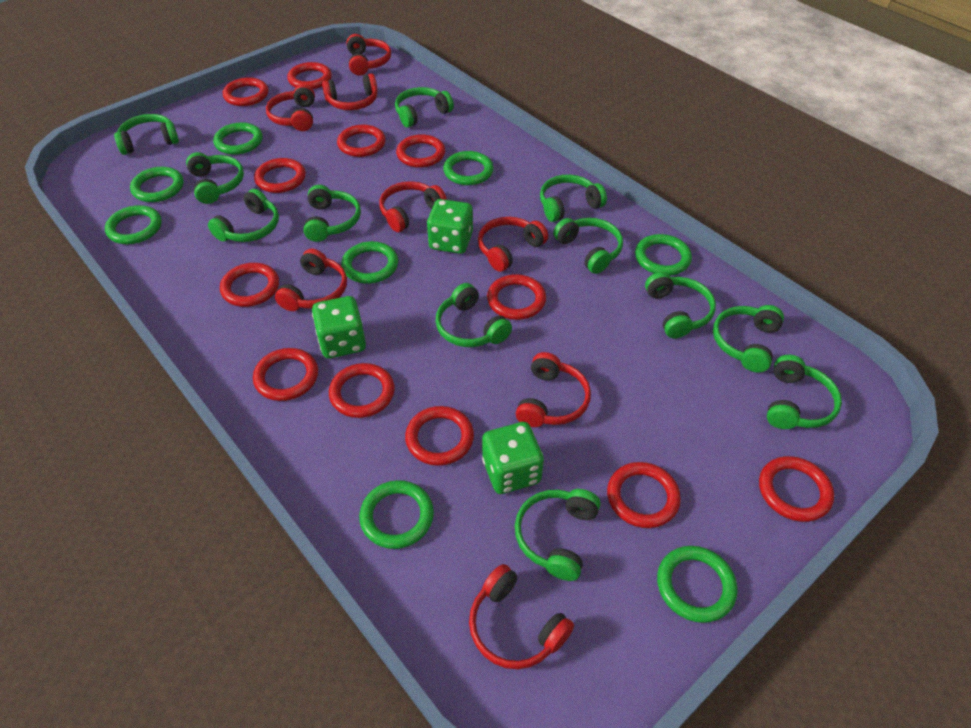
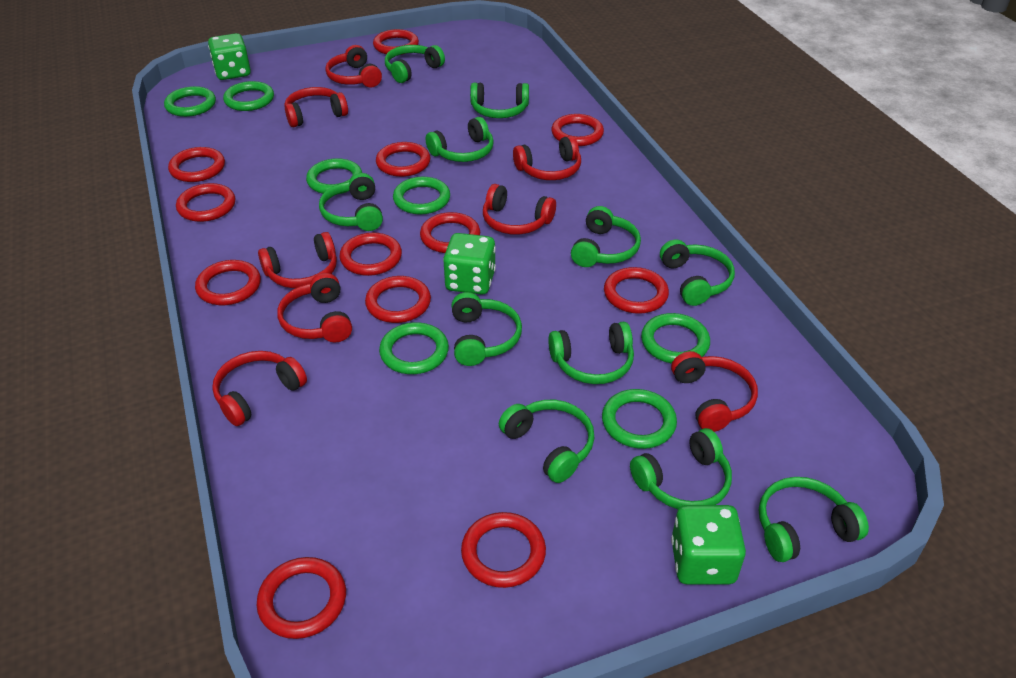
green headphones: [114,114,179,155] [186,152,244,204] [208,189,279,242] [303,185,361,242] [395,87,454,128] [435,283,512,347] [515,489,600,581] [540,175,607,222] [553,218,623,274] [645,272,716,339] [713,305,784,373] [767,355,842,429] = 12 -> [319,173,383,231] [385,45,445,83] [426,117,494,162] [452,292,522,366] [470,83,529,118] [499,400,595,483] [548,322,634,384] [571,206,641,267] [630,428,732,509] [660,239,735,306] [759,477,869,562] = 11
green ring: [105,205,162,244] [130,167,184,202] [213,122,263,155] [341,241,398,284] [359,480,434,549] [443,151,493,185] [635,234,692,275] [657,546,737,623] = 8 -> [164,86,216,117] [223,81,274,111] [306,158,362,194] [379,322,449,374] [393,177,450,214] [602,389,677,449] [641,313,710,363] = 7

